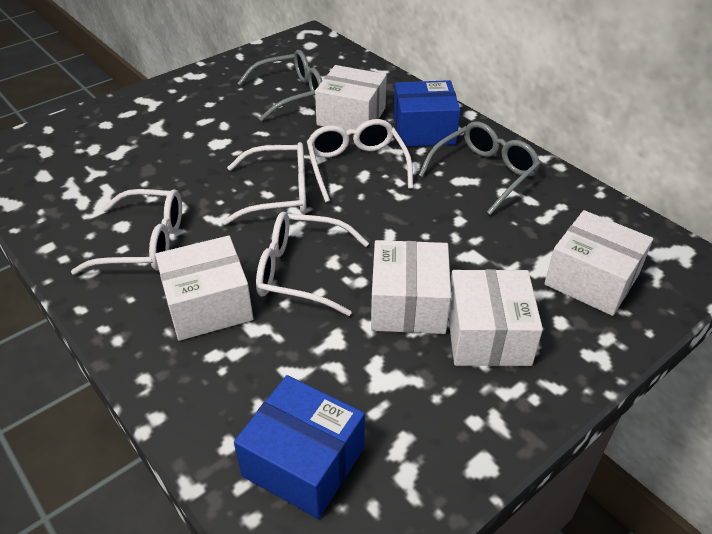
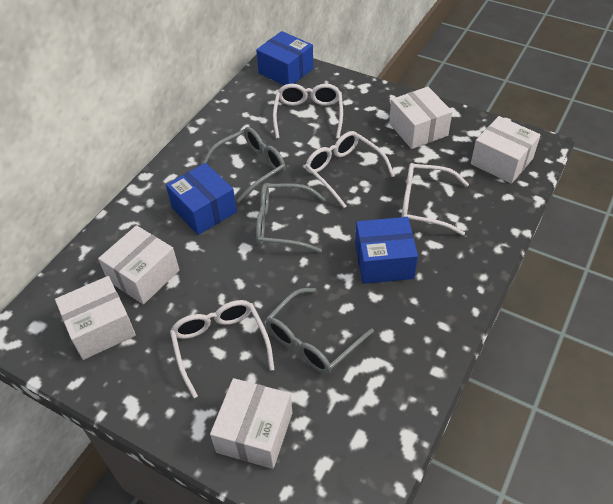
blue box: [234,375,365,519] [393,80,460,147] = 2 -> [166,163,237,235] [256,31,313,85] [355,217,418,284] = 3
grey glasses: [238,50,322,121] [419,122,540,215] = 2 -> [202,127,285,203] [256,183,326,253] [266,288,374,374] = 3

